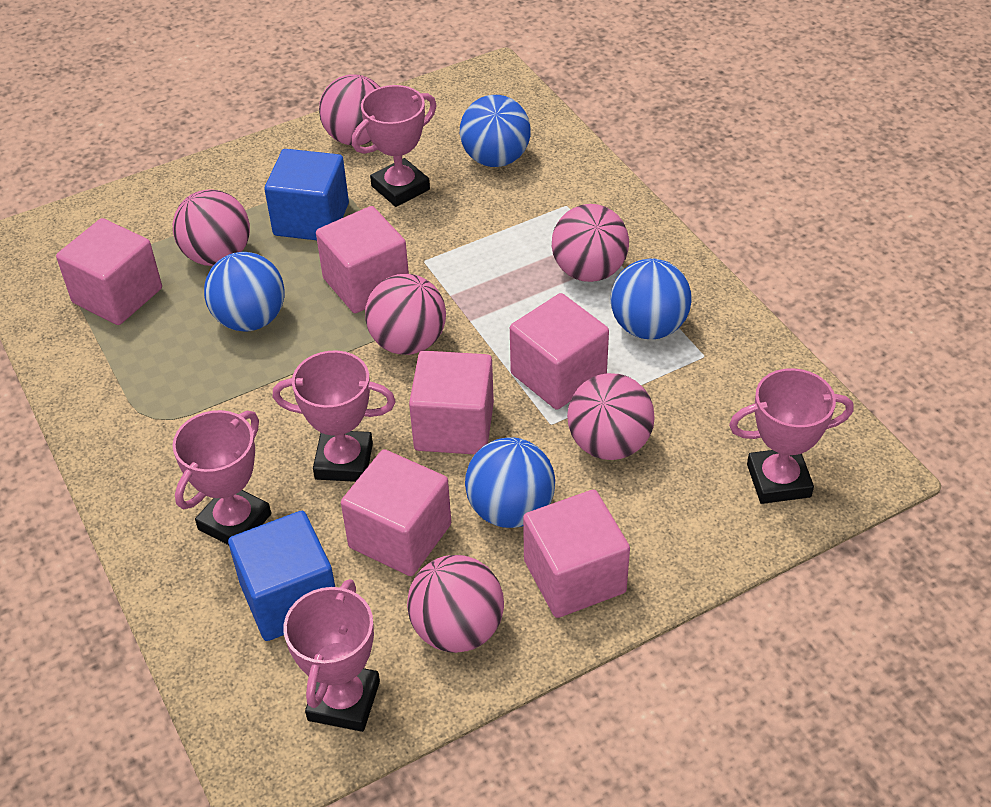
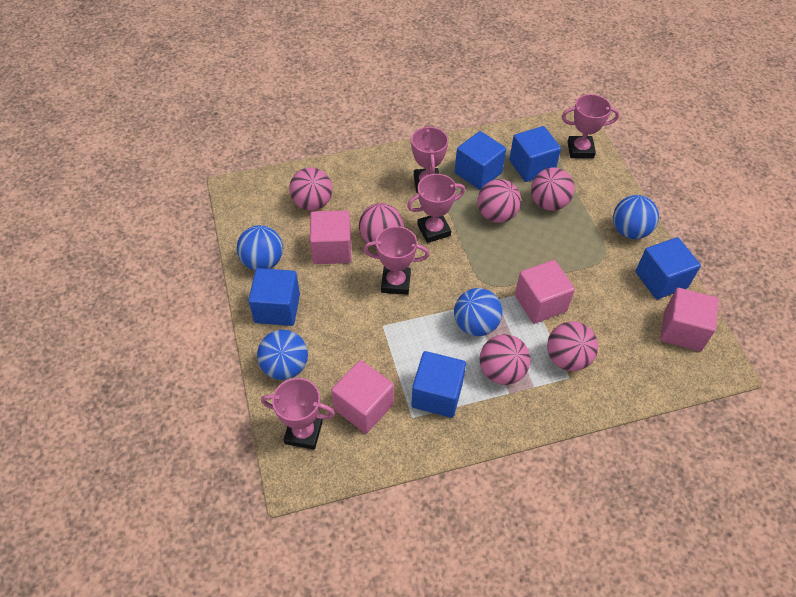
blue cube: [228,511,335,641] [264,149,349,240] = 2 -> [248,268,300,326] [411,351,466,418] [455,131,506,190] [509,126,561,182] [635,237,701,299] = 5
pink cube: [56,218,162,325] [316,206,409,313] [341,449,451,576] [409,351,494,455] [510,293,609,410] [523,490,630,618] = 6 -> [310,210,352,264] [331,360,394,434] [515,260,575,324] [661,288,719,351] = 4

